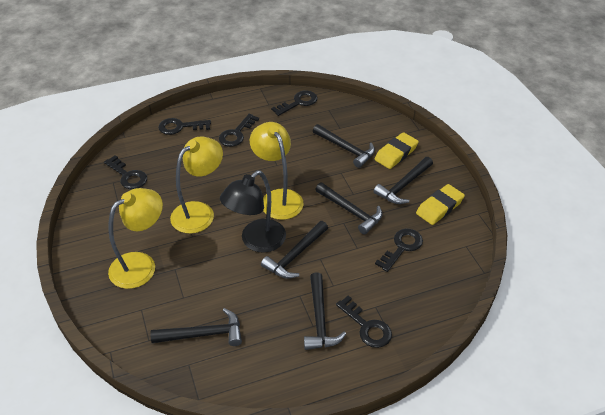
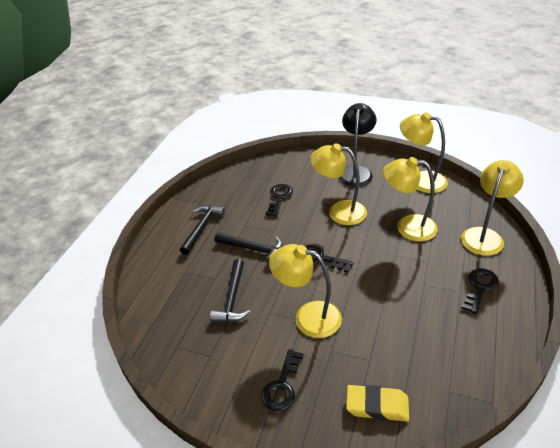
black hammer: [150,308,242,346] [261,221,328,279] [304,272,346,350] [313,124,375,168] [315,182,382,235] [374,157,433,204] = 6 -> [180,205,225,255] [210,259,250,322] [215,232,283,264] = 3
black key: [104,155,147,189] [158,118,211,135] [219,114,259,147] [271,91,317,116] [336,295,392,348] [375,229,423,272] = 6 -> [261,349,304,411] [265,184,293,217] [305,245,353,273] [461,268,499,314] = 4
yellow eraser: [375,132,419,169] [416,184,465,225] = 2 -> [346,385,409,422] = 1
yellow lamp: [108,188,163,289] [170,137,223,234] [250,122,304,220] = 3 -> [269,244,342,338] [310,143,367,225] [383,157,438,242] [400,113,448,193] [461,160,524,256] = 5

